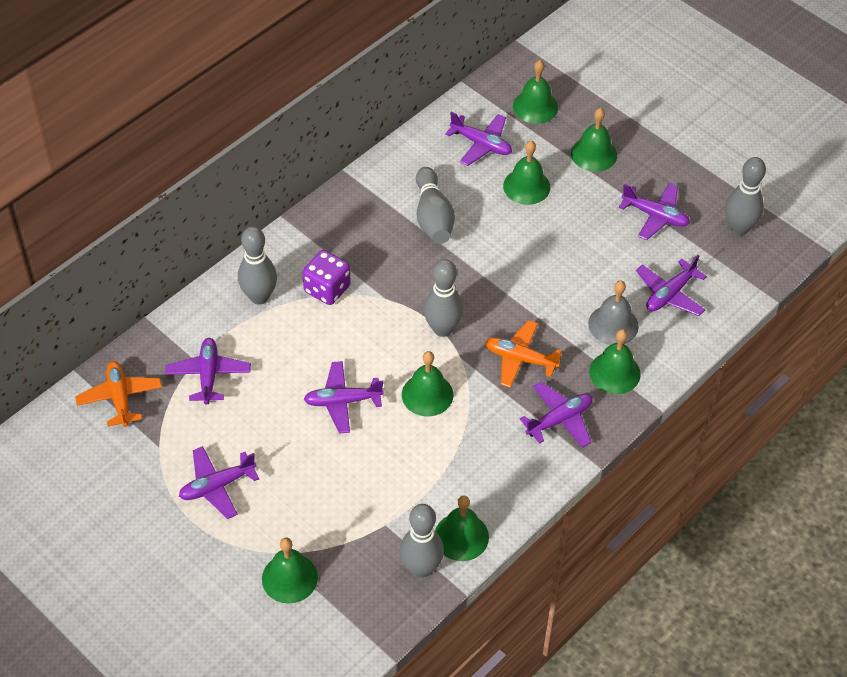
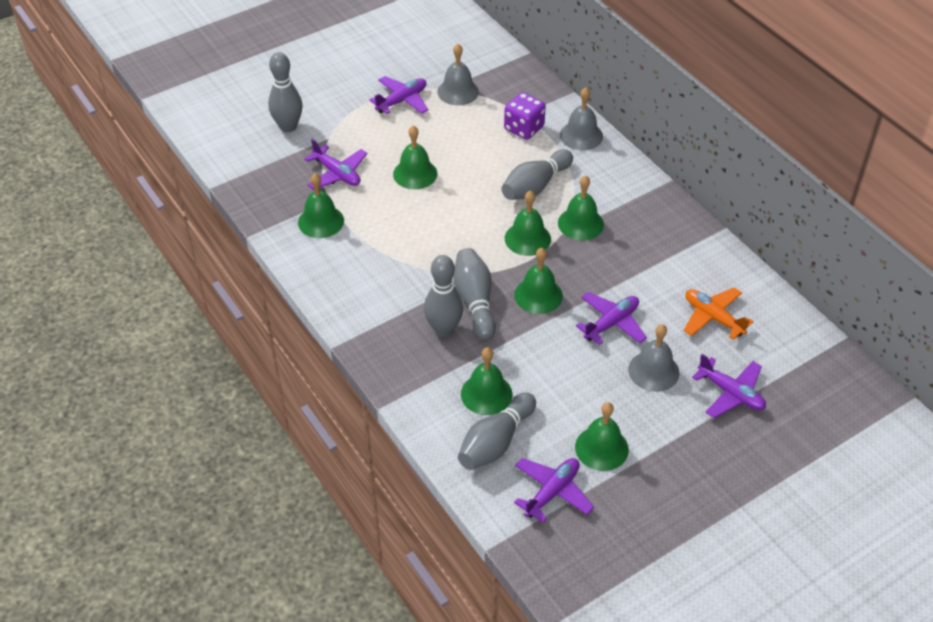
grey bell: [588,281,639,345] = 1 -> [437,44,479,105] [560,87,603,150] [628,324,679,392] = 3
orange plane: [75,361,162,427] [485,320,562,388] = 2 -> [684,287,754,340] = 1
purple plane: [165,338,251,405] [179,446,259,519] [304,361,384,434] [445,111,512,166] [520,382,593,448] [619,183,690,240] [636,255,707,316] = 7 -> [304,138,367,190] [369,76,428,114] [514,458,594,523] [576,292,647,345] [692,354,766,418] = 5

